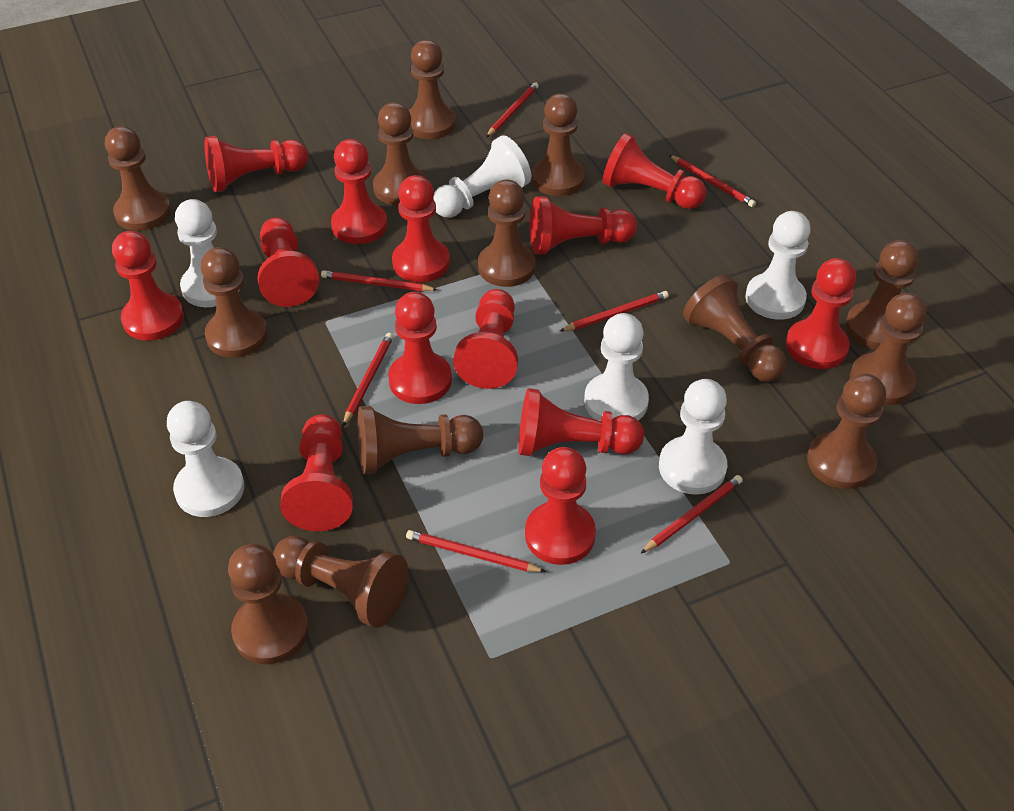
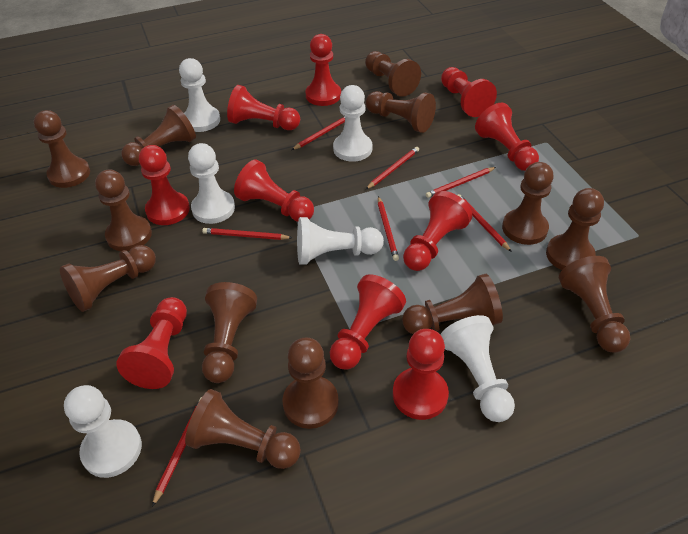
red pawn: [112,231,184,341] [205,136,308,192] [257,218,319,307] [280,414,353,531] [331,139,387,244] [388,292,452,404] [392,175,450,282] [453,289,518,389] [518,388,644,456] [525,447,596,565] [529,197,637,255] [603,133,706,209] [786,258,856,369] = 13 -> [116,297,187,389] [139,145,190,225] [227,85,300,130] [234,159,314,222] [305,34,341,106] [330,274,406,370] [393,329,449,420] [403,191,472,271] [441,67,497,117] [475,103,539,171] = 10

